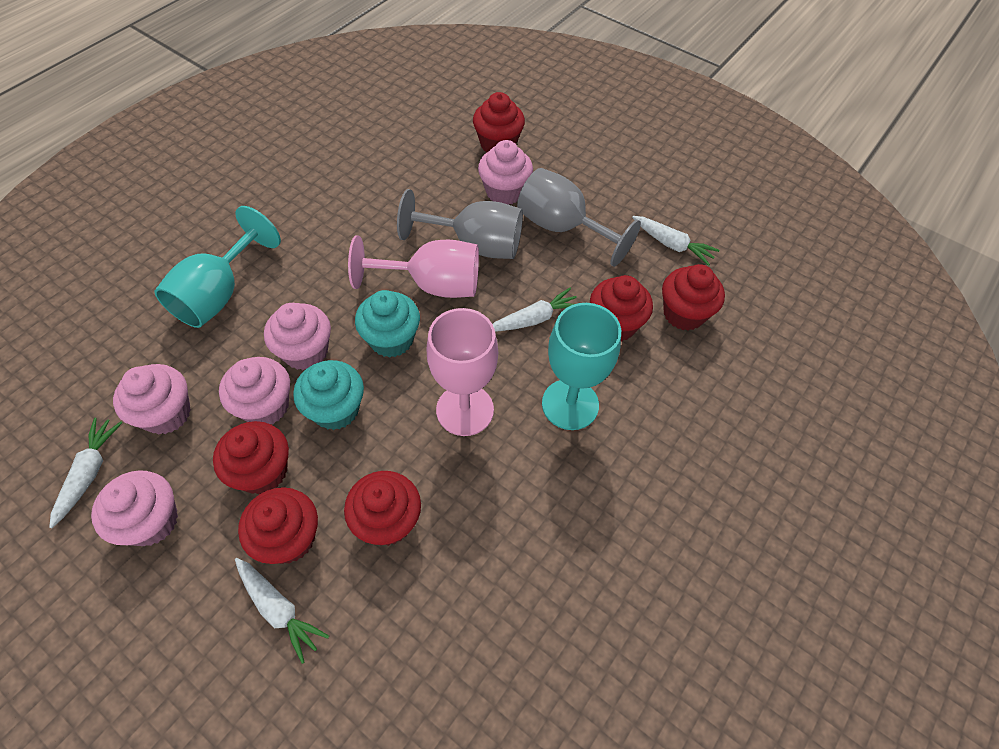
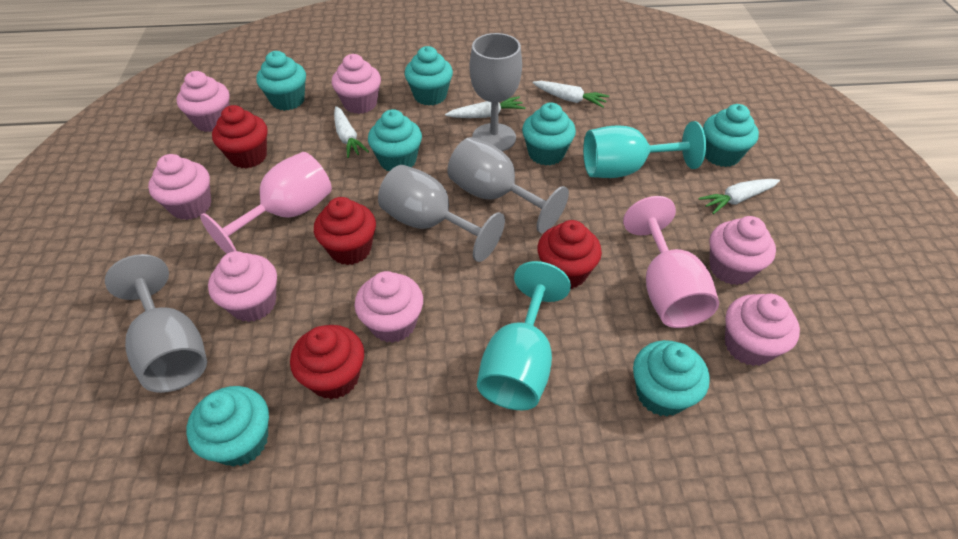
grey goblet: [397,189,523,259] [517,168,641,267] = 2 -> [105,254,207,393] [378,165,505,262] [447,137,569,233] [470,33,522,151] = 4
pink cupcake: [91,470,178,546] [113,364,191,434] [219,357,290,424] [264,303,331,370] [478,140,533,205] = 5 -> [148,154,211,220] [176,71,230,132] [208,251,277,322] [332,54,381,114] [355,271,423,343] [709,216,776,285] [725,294,800,366] = 7
red cupcake: [213,421,289,494] [238,487,318,564] [344,471,421,546] [473,92,525,153] [590,275,653,341] [662,264,725,331] = 6 -> [212,105,268,168] [290,325,364,399] [314,197,376,265] [537,220,602,289] = 4
turquoise cupcake: [293,360,364,430] [355,290,420,358] = 2 -> [187,386,269,467] [256,51,306,111] [368,109,422,171] [405,46,453,106] [522,102,576,166] [633,340,710,417] [703,104,759,167] = 7

